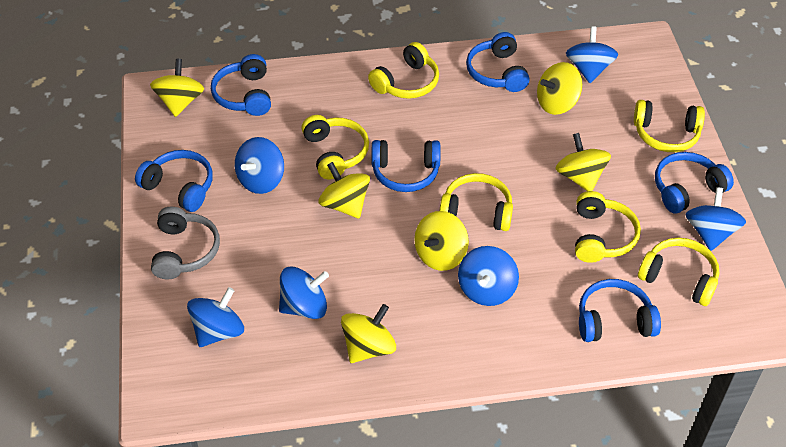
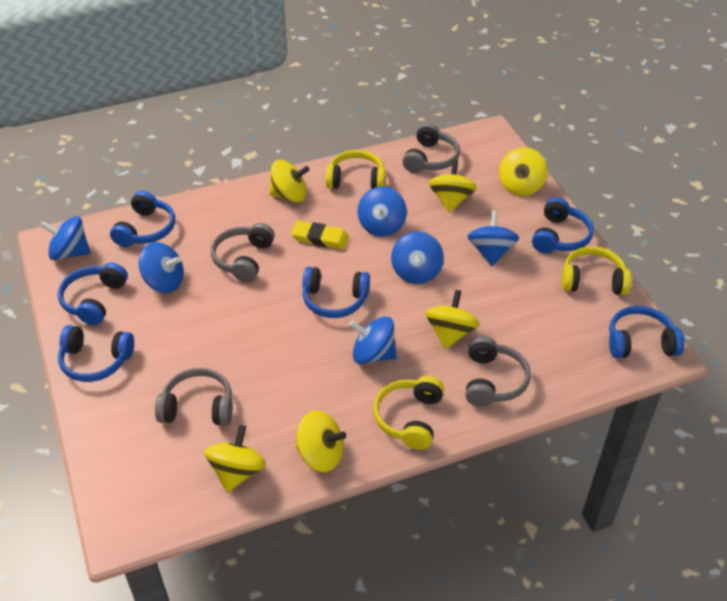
grey headphones: [151,207,220,279] = 1 -> [155,368,233,426] [211,223,275,282] [402,123,460,173] [465,336,531,407] = 4
yellow eraser: none = 0 -> [291,221,349,250] = 1
yellow headphones: [301,115,369,179] [368,42,439,99] [439,173,513,231] [575,191,641,263] [634,100,705,152] [638,238,719,306] = 6 -> [325,150,385,189] [373,376,444,450] [562,246,631,295] = 3

